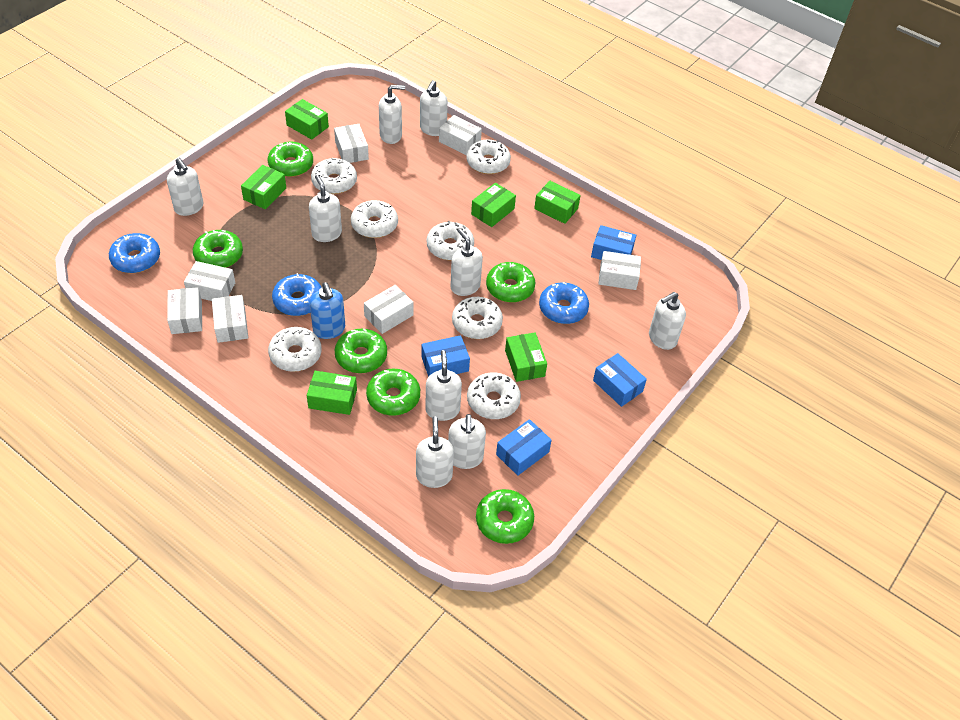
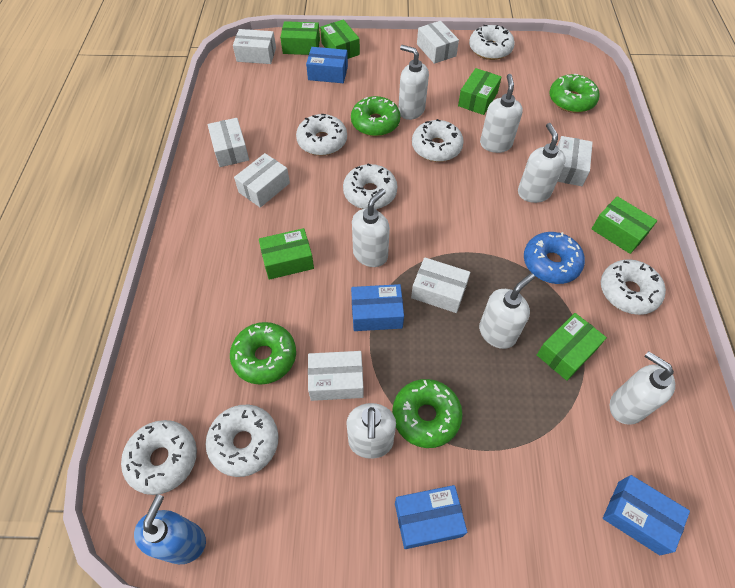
blue donut: [109,233,160,273] [272,273,322,316] [539,282,589,324] = 3 -> [524,232,585,284] = 1
green donut: [193,230,243,268] [268,142,313,177] [335,329,387,373] [366,369,420,416] [476,489,534,544] [486,262,535,303] = 6 -> [230,322,296,385] [351,96,401,136] [392,379,463,448] [549,74,600,113] = 4
white soap dispenser: [167,158,203,216] [309,175,342,242] [379,85,405,144] [416,417,454,488] [420,80,448,136] [425,350,462,421] [448,414,486,469] [450,228,483,296] [649,292,686,350] = 9 -> [346,403,396,459] [352,189,390,267] [398,45,429,120] [479,273,535,349] [480,74,523,153] [518,123,566,203] [610,351,675,425] = 7

